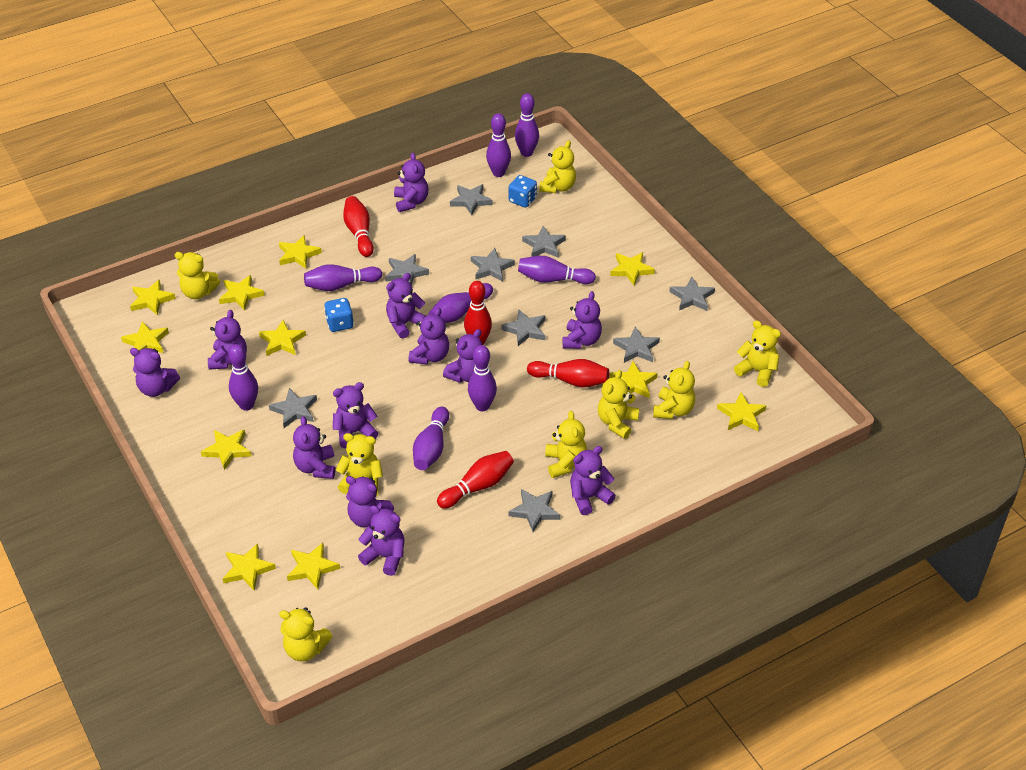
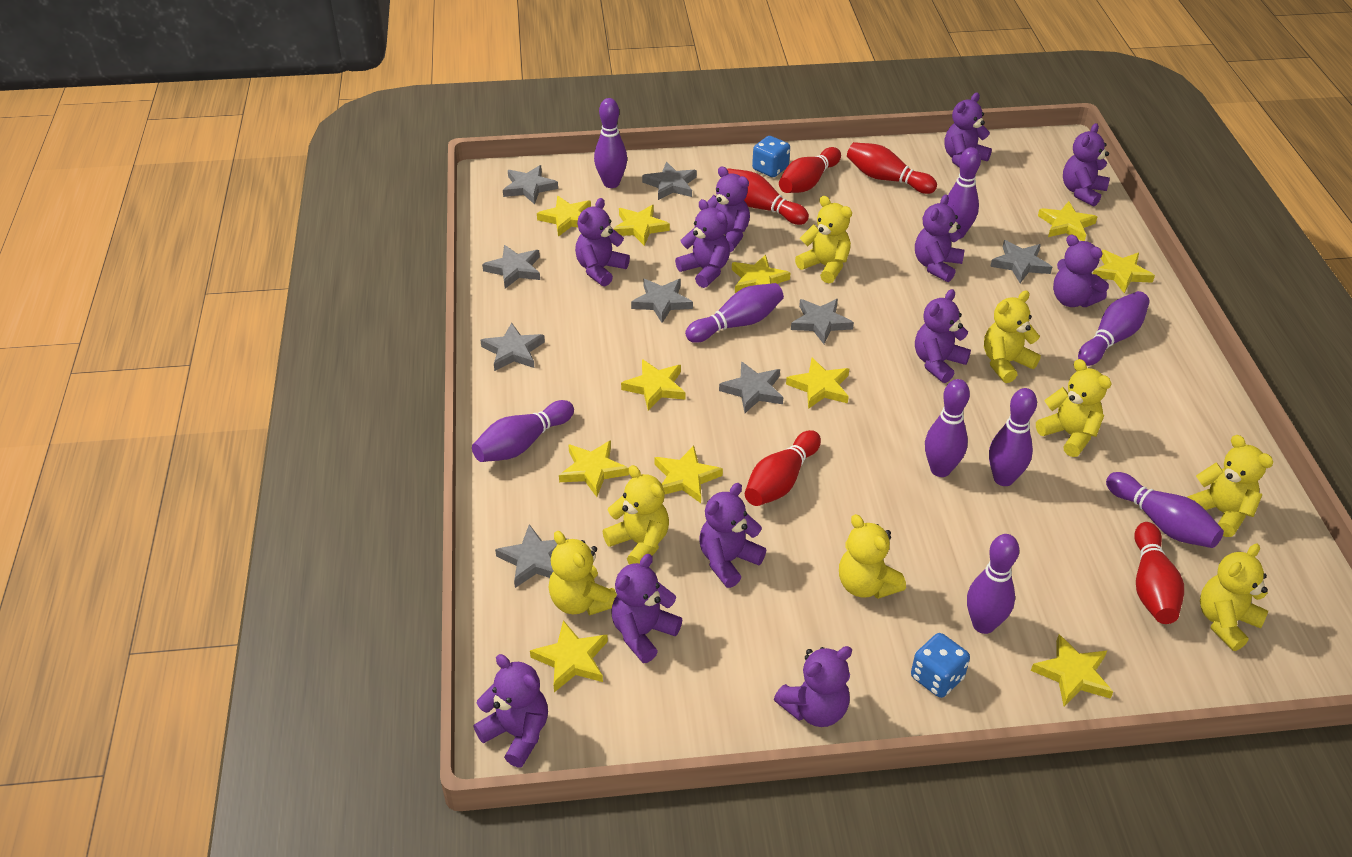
purple bowling pin: [228,344,258,411] [304,264,382,291] [413,407,449,470] [428,283,493,323] [468,345,497,411] [486,113,511,177] [515,93,539,157] [518,256,596,284] = 8 -> [472,400,574,462] [594,98,627,188] [685,283,784,343] [925,379,970,477] [947,147,981,239] [967,534,1019,634] [989,388,1037,486] [1078,291,1150,366] [1106,472,1224,548] = 9
red bowling pin: [343,196,374,257] [437,451,514,509] [464,281,492,345] [527,359,609,387] = 4 -> [727,168,809,225] [745,430,821,506] [779,147,841,193] [847,142,937,194] [1134,522,1184,624] = 5

